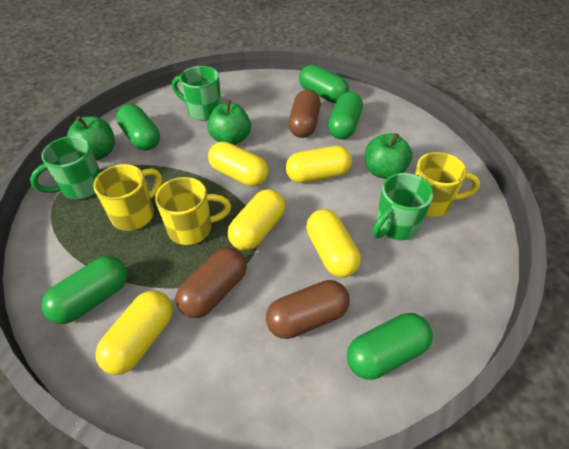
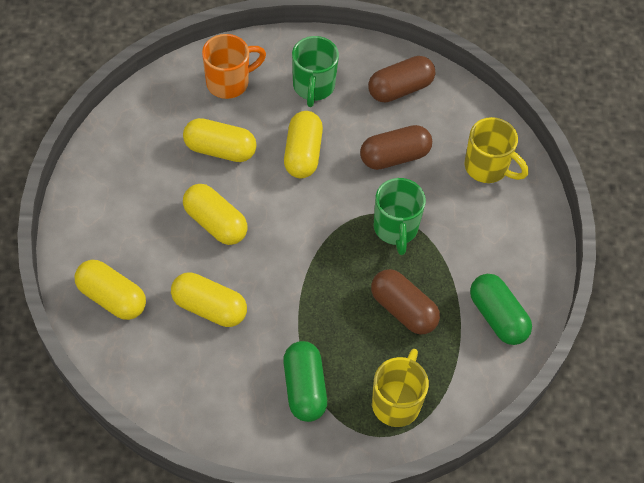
green apple: [67,116,115,160] [207,100,251,145] [365,133,412,179] = 3 -> none = 0
green capsule: [41,256,127,324] [116,104,160,150] [299,65,349,103] [328,92,363,139] [347,313,433,380] = 5 -> [283,341,327,422] [470,274,532,345] = 2
green mug: [30,136,101,199] [172,66,221,121] [372,173,434,240] = 3 -> [292,36,339,107] [374,178,426,255] = 2
orange mug: none = 0 -> [202,34,266,99] = 1
yellow mug: [93,164,162,231] [155,177,231,245] [415,152,480,217] = 3 -> [372,349,429,427] [465,117,528,183] = 2

